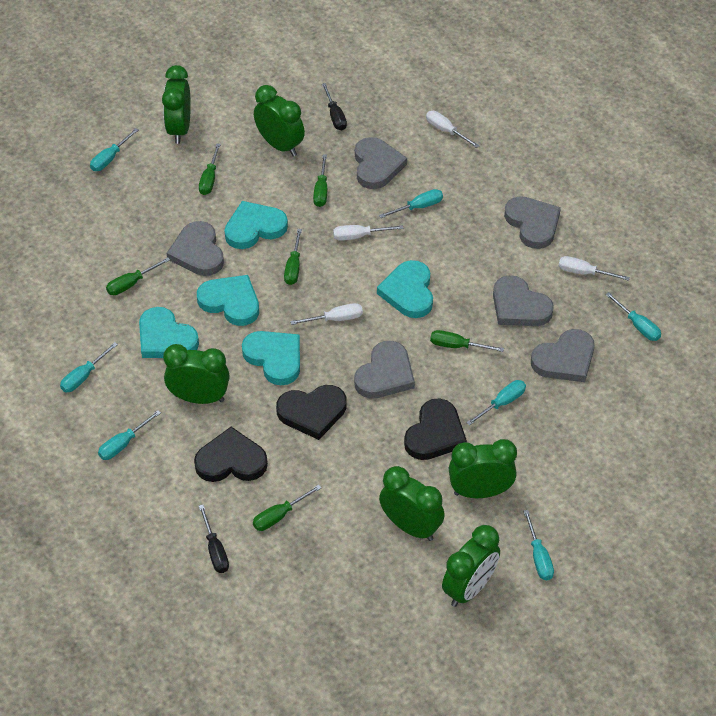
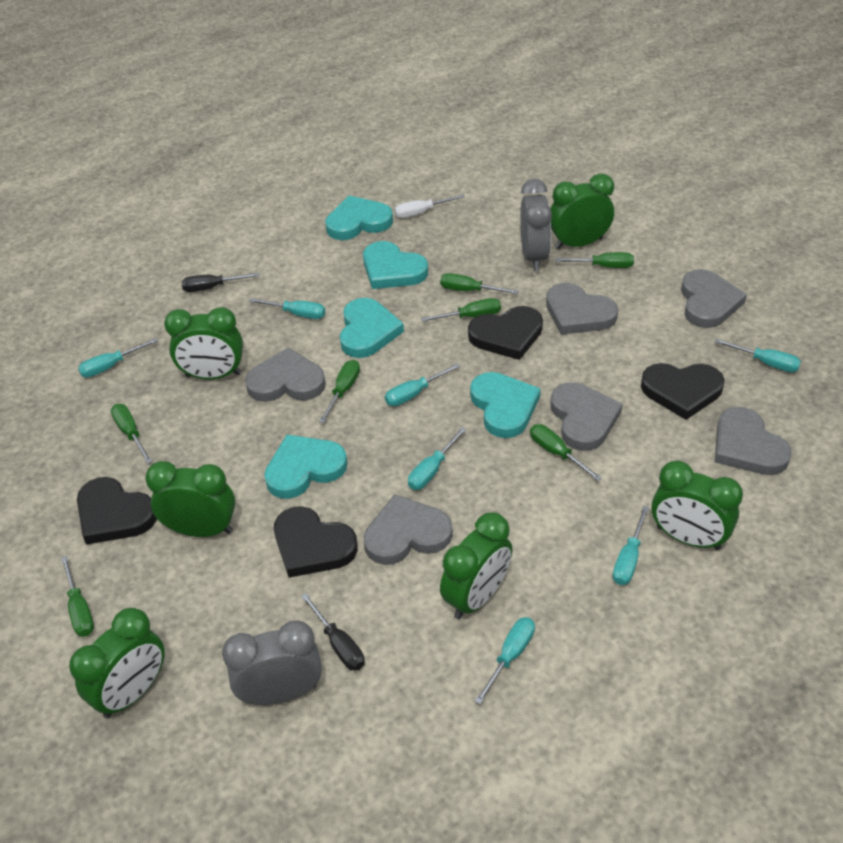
black heart: [194,427,268,482] [276,385,346,440] [404,399,467,460] = 3 -> [77,477,157,545] [274,506,358,578] [468,306,543,360] [641,363,724,420] = 4
green screwdriver: [106,257,170,295] [199,144,221,195] [253,485,321,531] [284,229,302,285] [313,154,327,207] [430,330,504,352] = 6 -> [61,556,94,637] [111,404,152,464] [319,360,360,423] [421,298,501,322] [440,273,519,294] [530,424,602,481] [555,252,634,268] = 7
grey clock: none = 0 -> [222,621,322,705] [520,179,552,271] = 2
white screwdriver: [290,303,363,325] [333,225,404,241] [426,111,480,148] [559,256,630,281] = 4 -> [394,195,465,218] = 1

